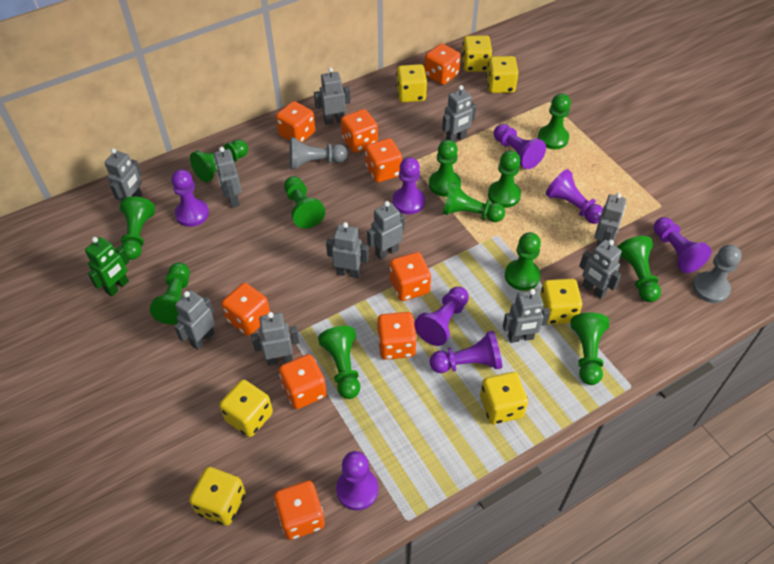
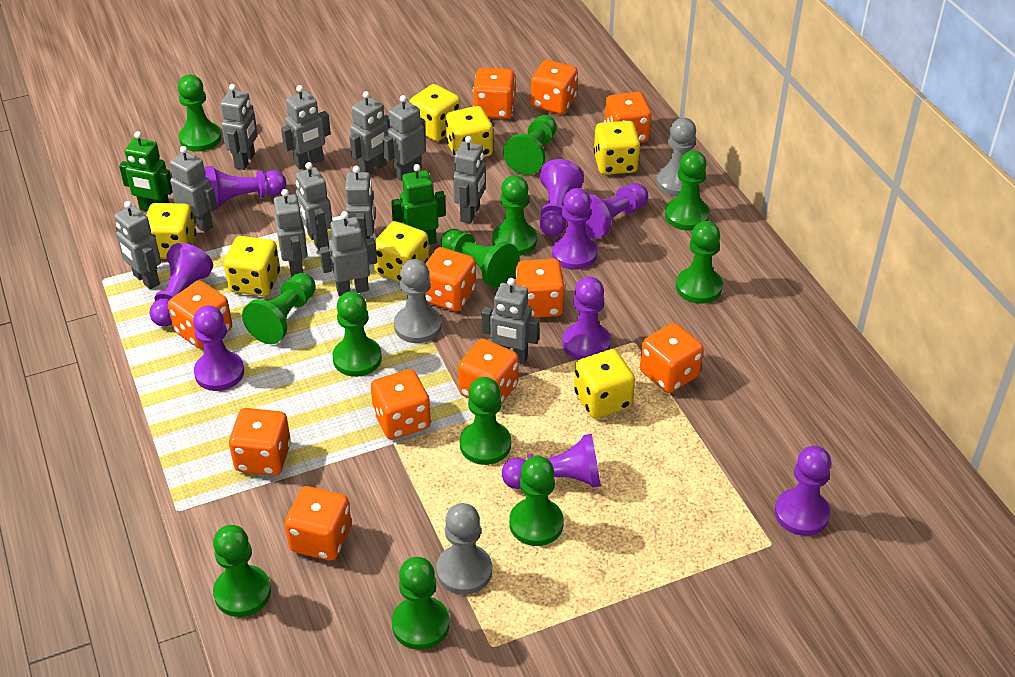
green robot: [85,237,129,297] = 1 -> [119,131,172,212] [391,164,446,245] = 2
grey pawn: [290,137,348,170] [693,245,742,303] = 2 -> [394,259,442,343] [436,503,492,595] [656,118,696,196] = 3
grey robot: [105,148,142,200] [174,290,215,350] [214,147,242,208] [251,312,299,366] [314,67,351,125] [326,222,369,278] [367,201,405,260] [442,85,476,143] [503,289,550,343] [579,239,622,299] [594,193,626,247] = 11 -> [114,201,161,289] [170,146,217,232] [220,84,258,170] [274,189,308,277] [281,85,331,170] [296,162,332,251] [320,211,377,296] [345,166,375,244] [349,91,390,174] [383,95,426,181] [453,136,486,224] [482,278,539,364] = 12
orange dice: [221,283,270,336] [274,481,325,540] [276,101,315,142] [279,354,327,409] [341,109,378,153] [365,138,402,183] [377,312,417,360] [390,252,431,301] [425,43,461,85] = 9 -> [168,281,232,349] [229,408,291,475] [285,486,351,561] [371,369,431,440] [425,247,476,311] [458,339,519,404] [473,67,515,119] [515,258,565,318] [531,60,578,114] [604,92,652,143] [640,323,704,393] = 11
purple pawn: [171,169,209,227] [336,451,378,510] [392,157,425,214] [414,287,469,346] [430,331,502,373] [494,124,546,169] [546,169,603,224] [654,217,712,273] = 8 -> [149,243,213,327] [193,305,244,391] [204,166,286,210] [502,434,601,489] [539,159,584,237] [552,188,597,270] [562,277,611,360] [584,183,648,239] [775,446,831,536] = 9

